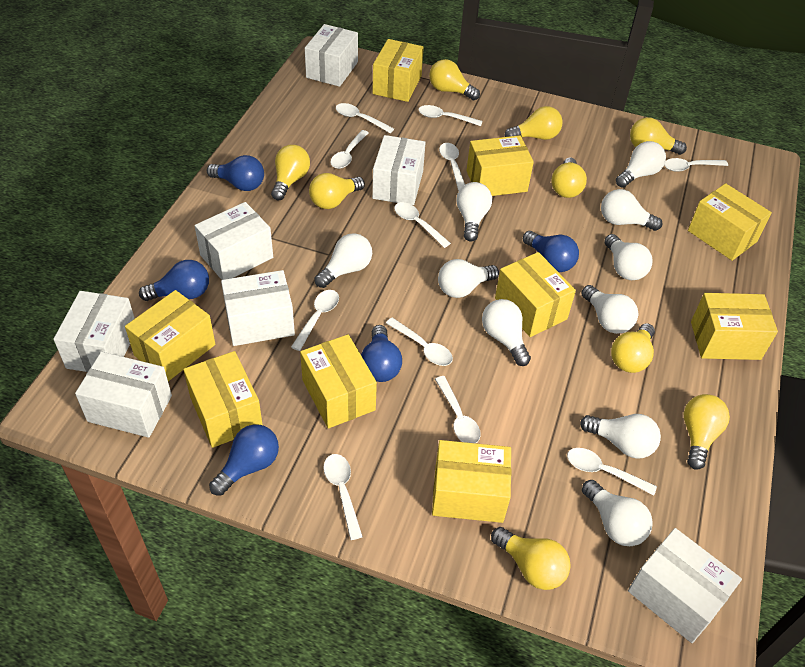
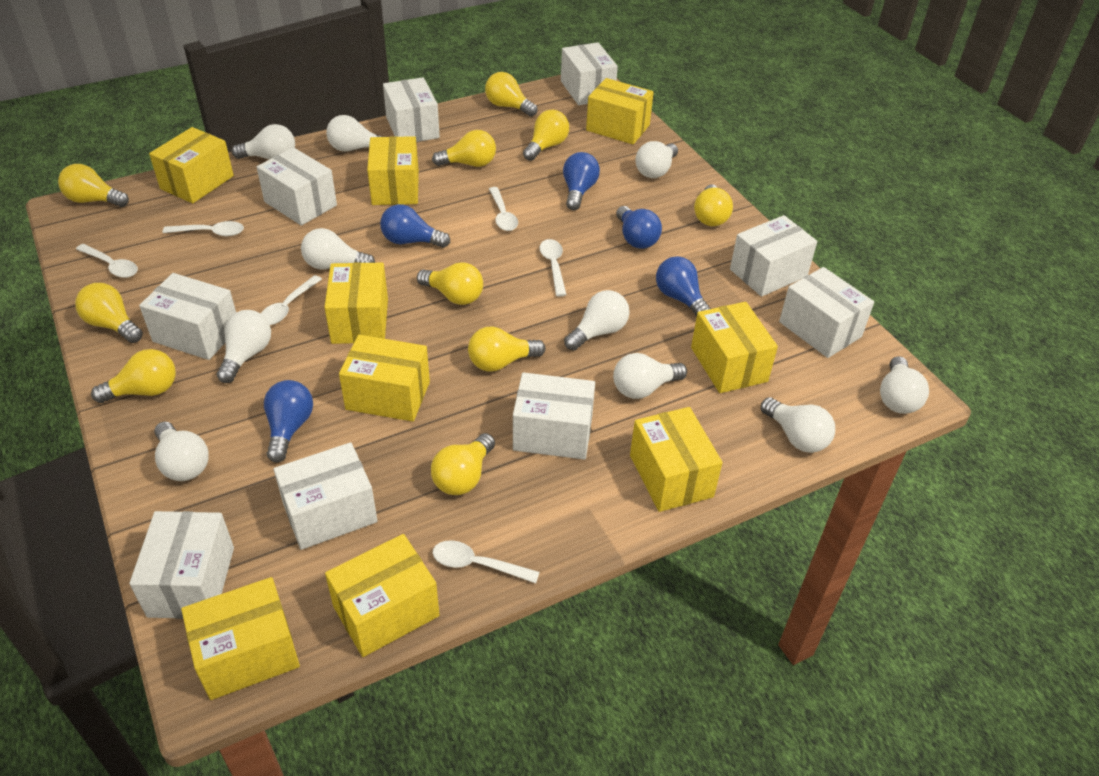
white box: [53,291,135,372] [75,352,172,438] [195,202,273,280] [221,270,295,346] [305,24,358,87] [372,135,426,205] [628,528,742,643] = 7 -> [129,511,234,619] [139,273,236,360] [257,147,337,226] [274,442,377,550] [383,77,440,142] [513,372,595,460] [561,42,618,105] [730,215,817,297] [779,267,874,358] = 9
white spoon: [291,290,339,351] [323,454,363,540] [331,130,369,169] [336,103,394,133] [386,318,453,366] [394,202,451,248] [418,105,482,126] [435,376,481,443] [439,143,465,191] [567,448,657,495] [664,158,728,172] = 11 -> [76,244,138,278] [162,221,244,236] [261,275,322,325] [433,540,540,583] [489,187,518,231] [540,239,567,297] = 6
yellow light bulb: [271,145,310,200] [309,173,365,209] [429,59,480,100] [491,527,571,590] [504,106,563,140] [551,157,587,198] [611,323,655,373] [630,117,687,155] [684,394,730,470] = 9 -> [58,164,129,207] [75,283,143,343] [91,349,176,403] [417,262,483,305] [431,433,495,495] [432,130,496,167] [468,326,545,371] [485,72,538,117] [523,110,569,161] [694,184,733,226] = 10

